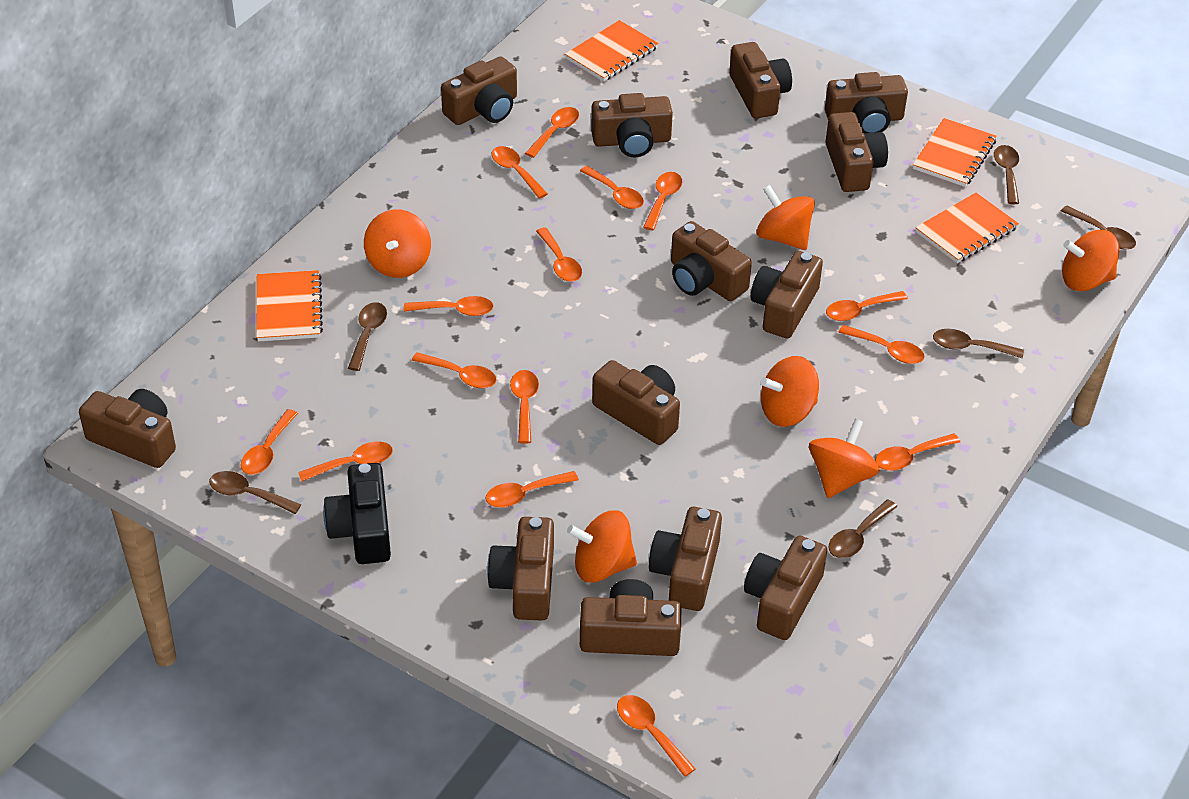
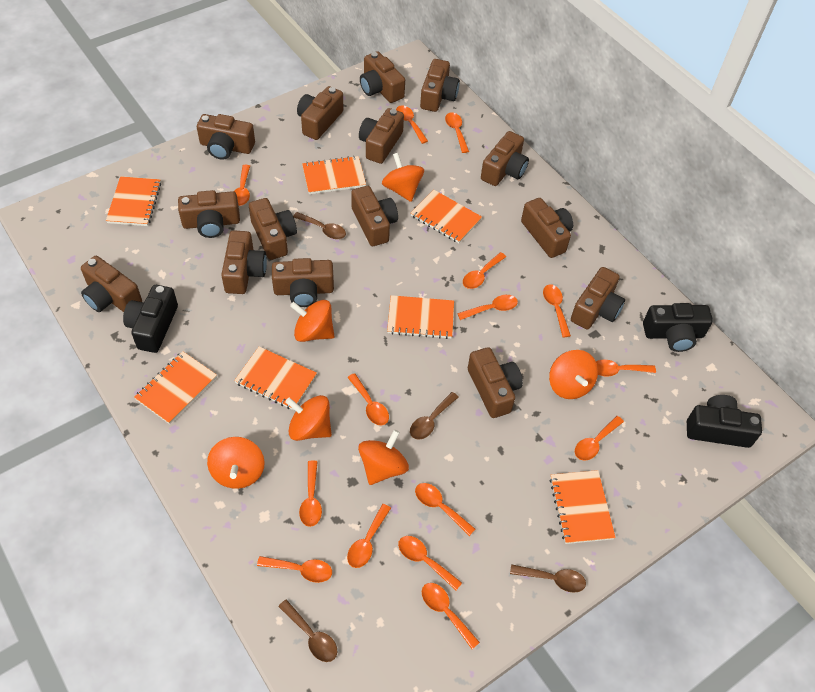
black camera: [323,463,391,564] = 1 -> [123,285,178,353] [643,303,713,352] [687,395,762,448] = 3
brown camera: [79,389,176,468] [441,56,517,125] [487,517,554,621] [580,579,681,656] [591,93,673,157] [592,360,680,445] [649,507,722,611] [671,221,752,301] [729,42,792,118] [744,536,827,640] [751,251,823,339] [825,72,908,133] [825,112,888,192] = 13 -> [81,256,142,312] [178,190,240,238] [197,114,255,160] [221,230,267,294] [249,198,297,260] [272,258,334,307] [297,86,343,140] [351,186,398,246] [359,108,404,164] [360,51,405,103] [420,59,460,112] [468,347,523,418] [481,131,529,186] [521,198,573,258] [571,267,625,330] = 15
brown spoon: [209,471,301,514] [348,302,387,371] [829,499,898,558] [933,329,1024,358] [994,145,1019,204] [1061,206,1136,250] = 6 -> [278,599,337,662] [293,212,346,239] [410,392,458,440] [510,564,586,593] = 4
orange notebook: [256,270,323,342] [565,20,659,82] [913,118,997,187] [915,193,1019,263] = 4 -> [106,176,161,226] [134,351,217,424] [234,347,317,410] [302,156,366,194] [387,295,454,339] [411,190,482,243] [549,470,616,544] = 7

